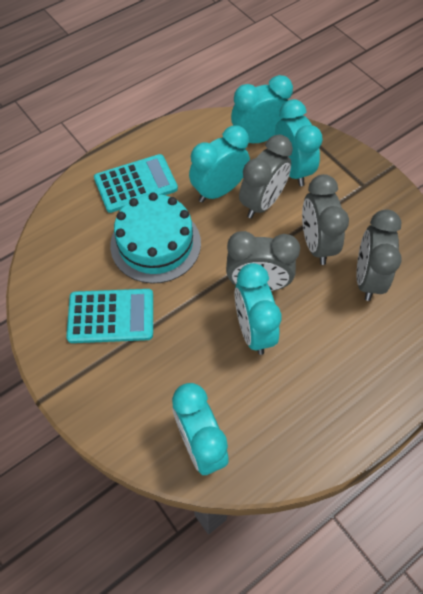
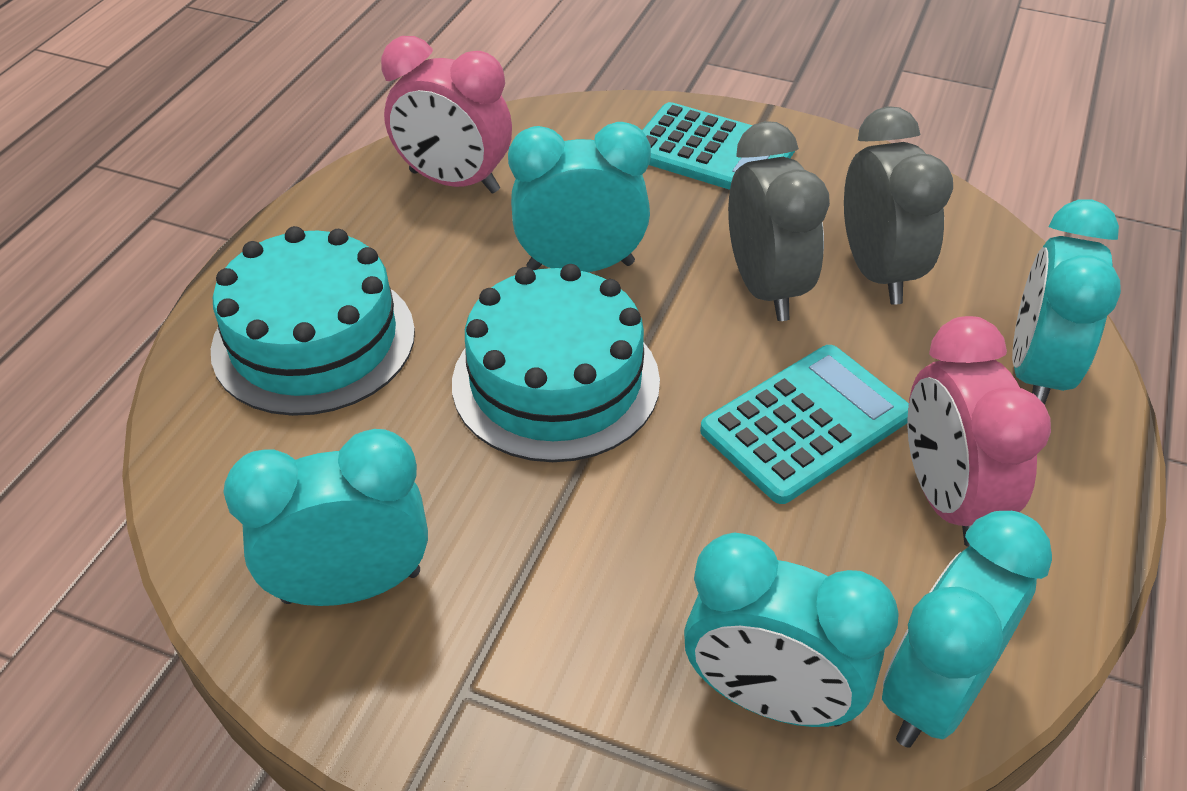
grey clock: [226,231,300,291] [239,135,293,219] [302,174,349,265] [357,209,402,301] = 4 -> [728,121,830,321] [844,106,953,305] = 2
pink clock: none = 0 -> [381,36,512,194] [907,316,1051,547] = 2
turquoise cake: [110,192,201,284] = 1 -> [211,226,415,416] [452,264,660,462] = 2

